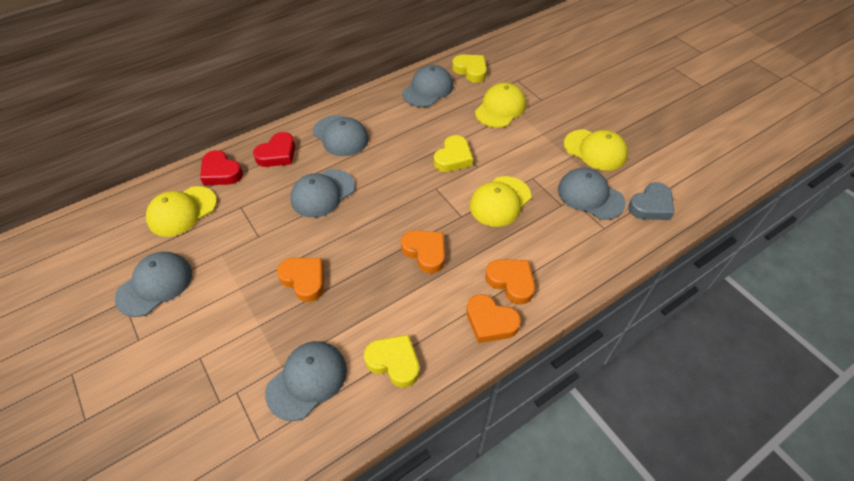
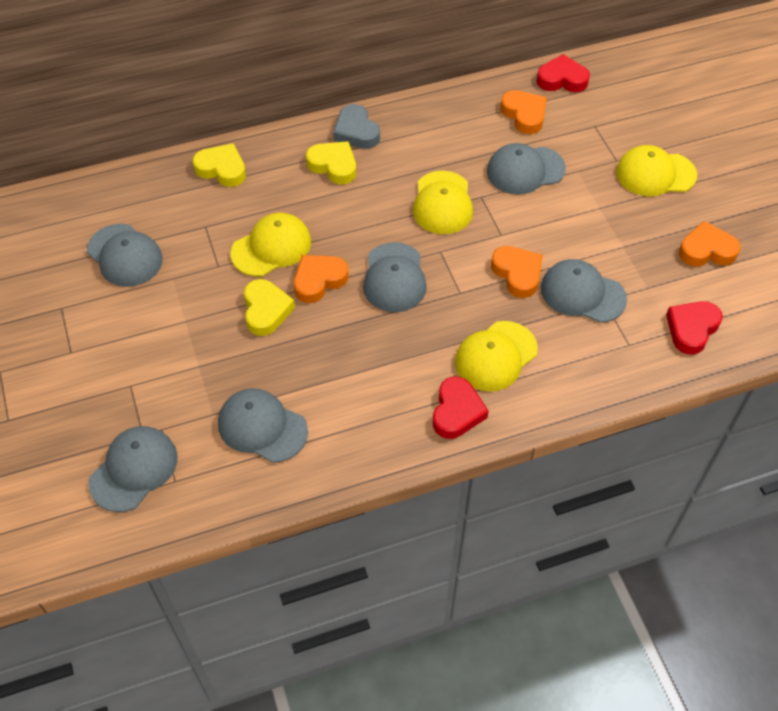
red heart: [200,150,243,185] [253,132,295,167] = 2 -> [433,377,489,439] [536,54,590,92] [666,301,723,355] = 3

